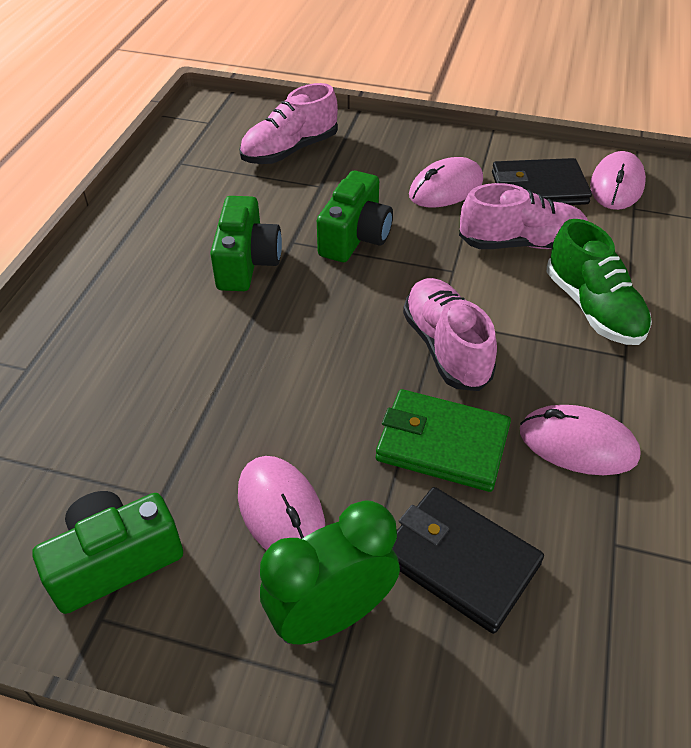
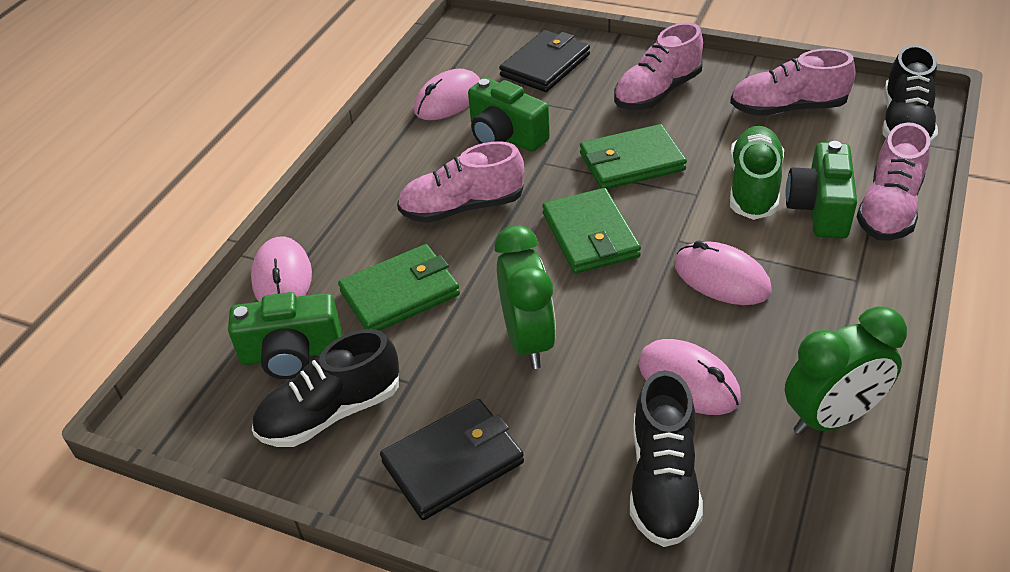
black shoe: none = 0 -> [252,329,399,447] [630,370,703,547] [882,45,938,145] = 3
green clock: [260,500,400,644] = 1 -> [495,225,556,369] [785,306,907,435] = 2
green wallet: [376,389,511,492] = 1 -> [338,244,460,331] [543,188,641,274] [580,124,687,189] = 3
pink shoe: [239,83,338,164] [403,278,497,391] [459,183,588,249] = 3 -> [397,142,524,223] [614,22,703,110] [730,49,855,116] [856,123,930,240] = 4

